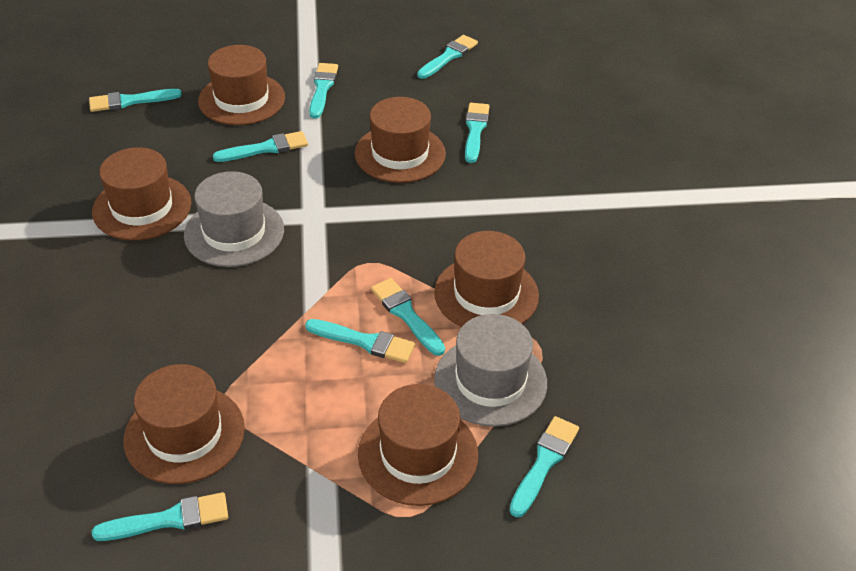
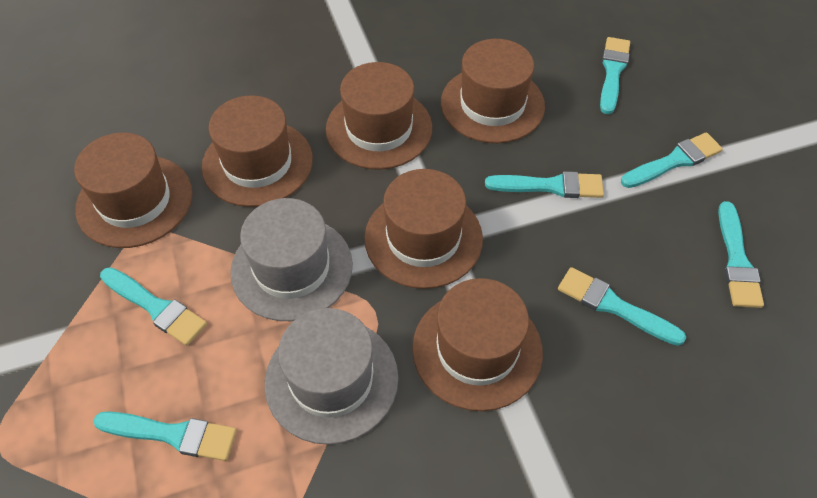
turquoise brush: [89,89,182,112] [92,492,228,541] [213,131,308,162] [305,319,415,363] [309,63,338,119] [371,278,445,356] [417,35,478,79] [465,103,490,163] [509,416,579,517] = 9 -> [93,411,237,461] [100,267,207,346] [485,171,604,198] [558,267,686,346] [600,37,630,114] [621,132,723,188] [718,201,764,308] = 7

